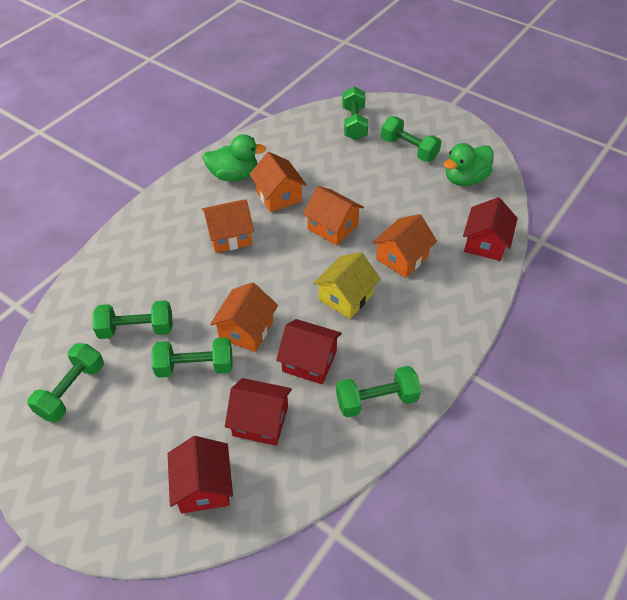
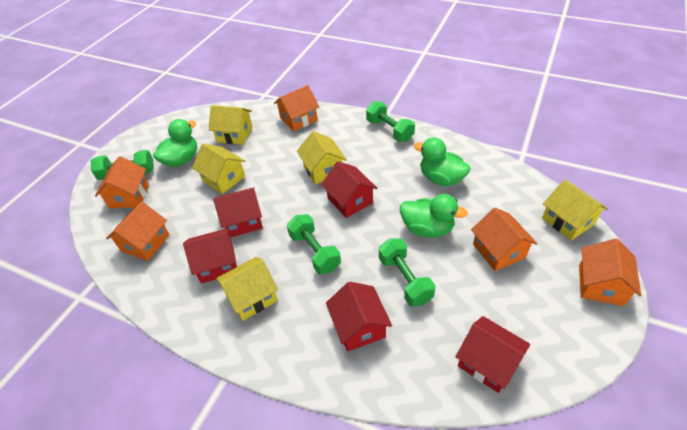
green duck: [203,134,266,181] [444,143,494,186] = 2 -> [153,119,197,167] [400,194,468,238] [414,138,470,186] = 3
green dumbbell: [27,343,104,422] [92,301,173,339] [151,338,233,378] [336,366,421,418] [342,87,368,140] [381,116,441,162] = 6 -> [91,150,154,180] [287,214,341,274] [366,101,415,142] [379,238,435,307] = 4
red house: [168,436,233,514] [225,378,292,446] [276,319,342,384] [463,197,518,261] = 4 -> [183,228,237,283] [213,187,263,237] [321,161,377,218] [326,282,392,352] [456,316,530,393] = 5
yellow house: [313,252,381,319] = 1 -> [192,144,245,194] [208,105,253,145] [216,257,278,321] [297,131,347,185] [542,180,608,241] = 5

